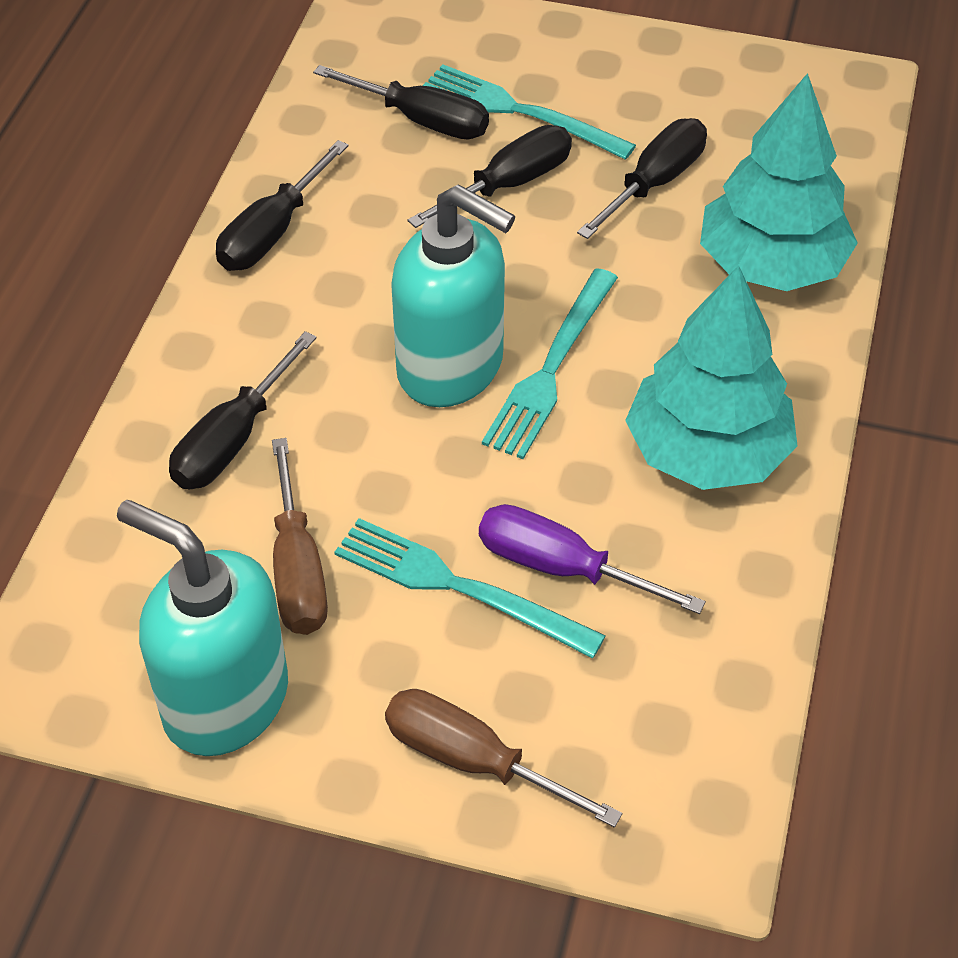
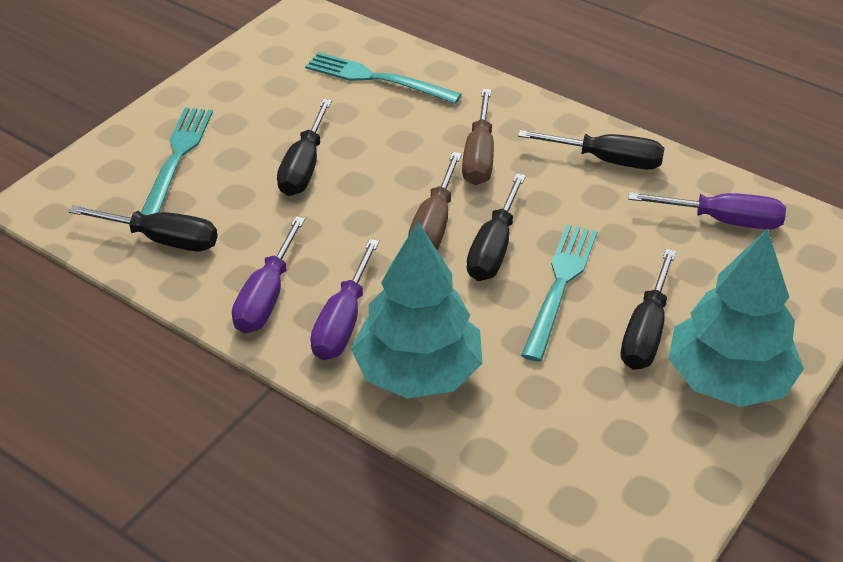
purple screwdriver: [479,504,706,614] = 1 -> [232,216,305,333] [310,239,379,360] [628,192,786,229] = 3
turquoise soap dispenser: [117,500,288,756] [391,184,515,407] = 2 -> none = 0

